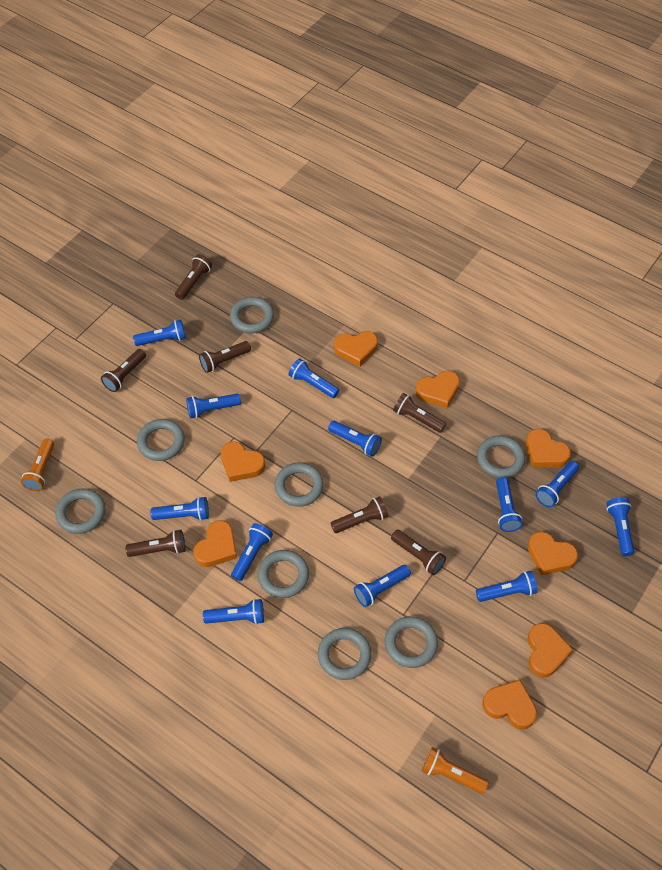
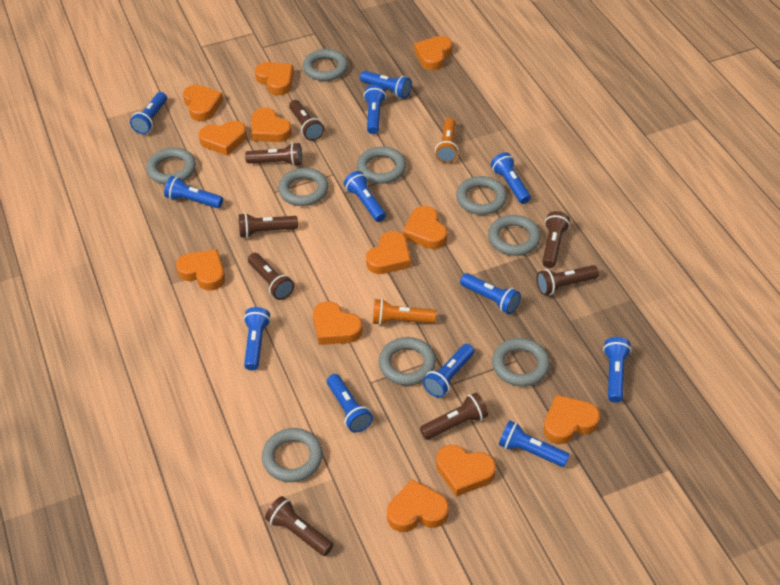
brown flashlight: [101,349,146,392] [125,530,185,557] [175,254,212,300] [199,341,251,373] [331,496,388,533] [391,530,446,575] [393,393,446,433] = 7 -> [239,213,298,238] [245,143,302,166] [248,253,294,300] [265,496,333,556] [289,100,324,141] [420,393,488,440] [537,265,599,295] [542,211,570,268] = 8
grey ring: [55,488,106,534] [137,419,185,461] [230,297,274,333] [258,550,309,598] [275,463,324,507] [318,628,372,680] [385,616,438,668] [477,436,525,478] = 8 -> [146,148,196,185] [262,428,323,482] [278,168,328,206] [303,49,348,81] [357,146,406,184] [379,337,436,386] [456,176,507,215] [488,215,541,256] [492,338,550,387] = 9
orange heart: [193,520,237,567] [221,441,265,482] [334,331,378,367] [415,371,460,408] [482,680,537,730] [526,429,571,468] [527,623,573,678] [528,532,578,575] = 8 -> [176,249,225,291] [183,85,223,121] [199,121,247,156] [251,108,292,142] [255,62,294,95] [313,301,363,345] [366,231,411,274] [387,479,449,532] [403,206,447,249] [414,36,452,70] [436,445,496,497] [543,395,600,444] = 12

